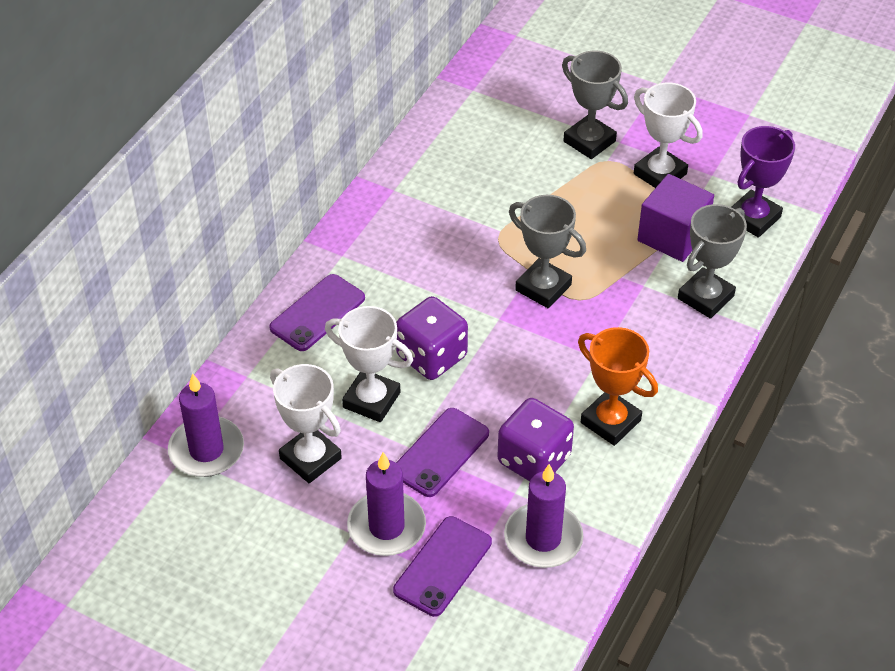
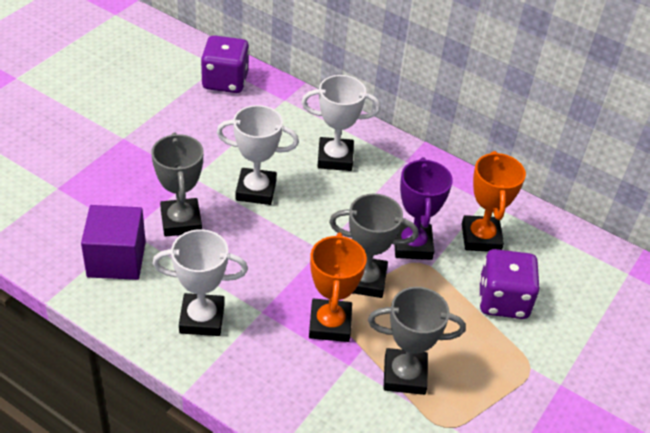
orange trophy: [578,327,658,446] = 1 -> [309,232,367,342] [462,151,526,252] = 2
purple candle: [168,373,244,477] [347,452,426,556] [504,464,583,568] = 3 -> none = 0
purple phone: [269,274,365,351] [393,516,492,617] [396,408,489,497] = 3 -> none = 0

